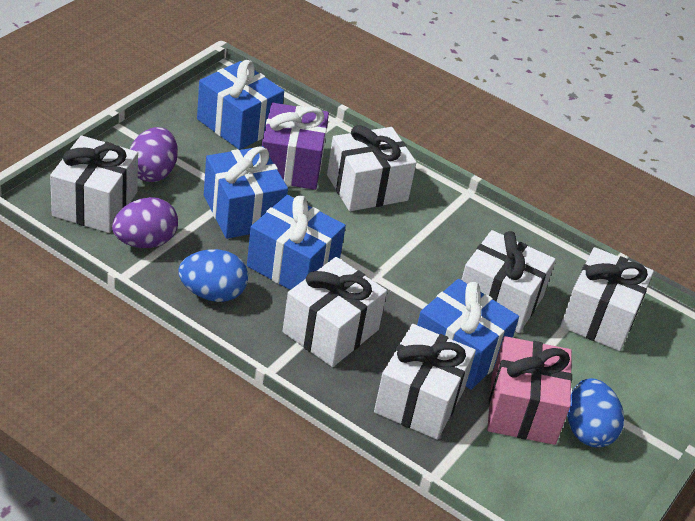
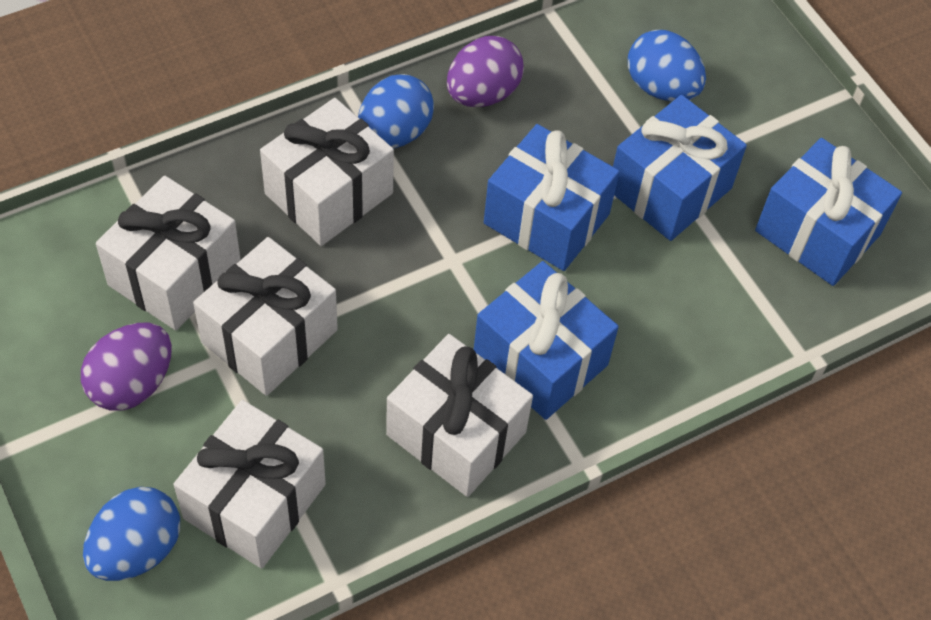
blue egg: [178,249,248,302] [568,378,624,448] = 2 -> [83,487,180,581] [358,74,434,149] [628,30,706,102] = 3
pink gift: [487,336,572,445] = 1 -> none = 0
purple gift: [262,103,329,190] = 1 -> none = 0
white gift: [50,135,138,233] [283,257,387,367] [327,125,417,211] [374,324,476,440] [462,230,556,333] [560,247,654,351] = 6 -> [96,176,241,330] [174,400,326,569] [193,237,338,396] [260,98,394,246] [386,334,533,497] = 5

